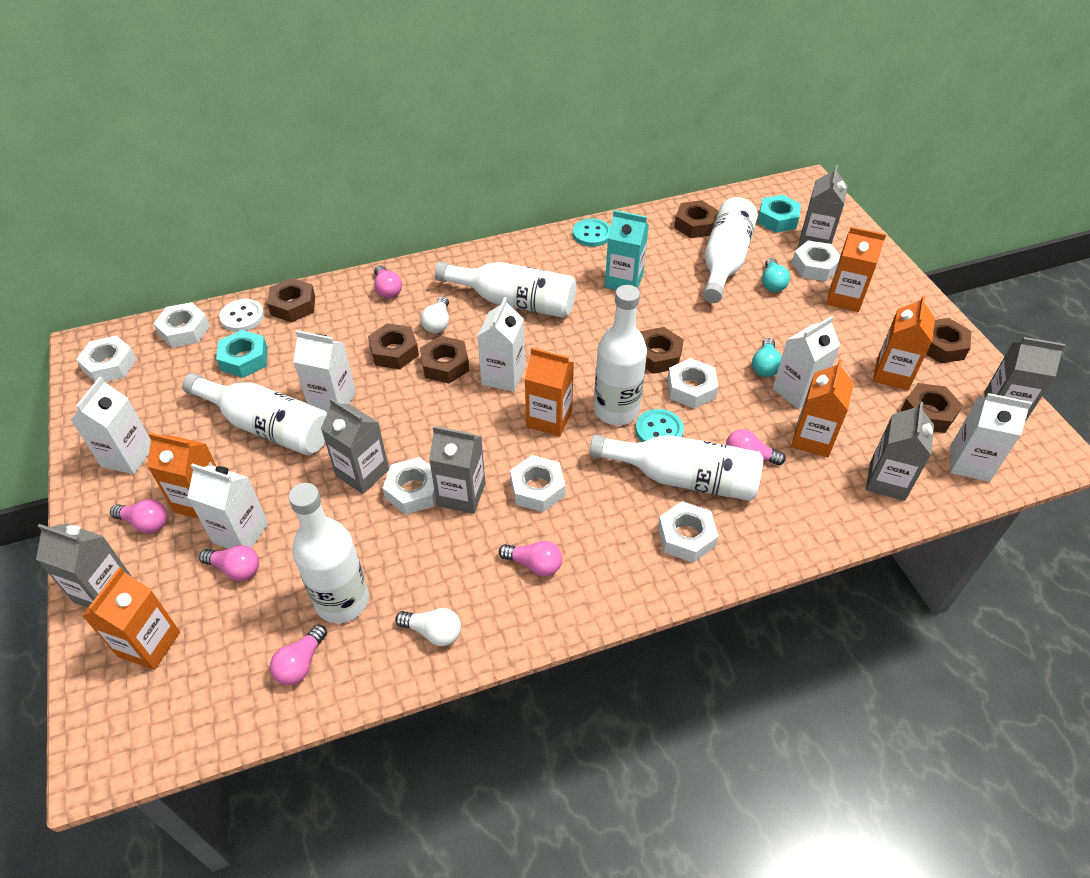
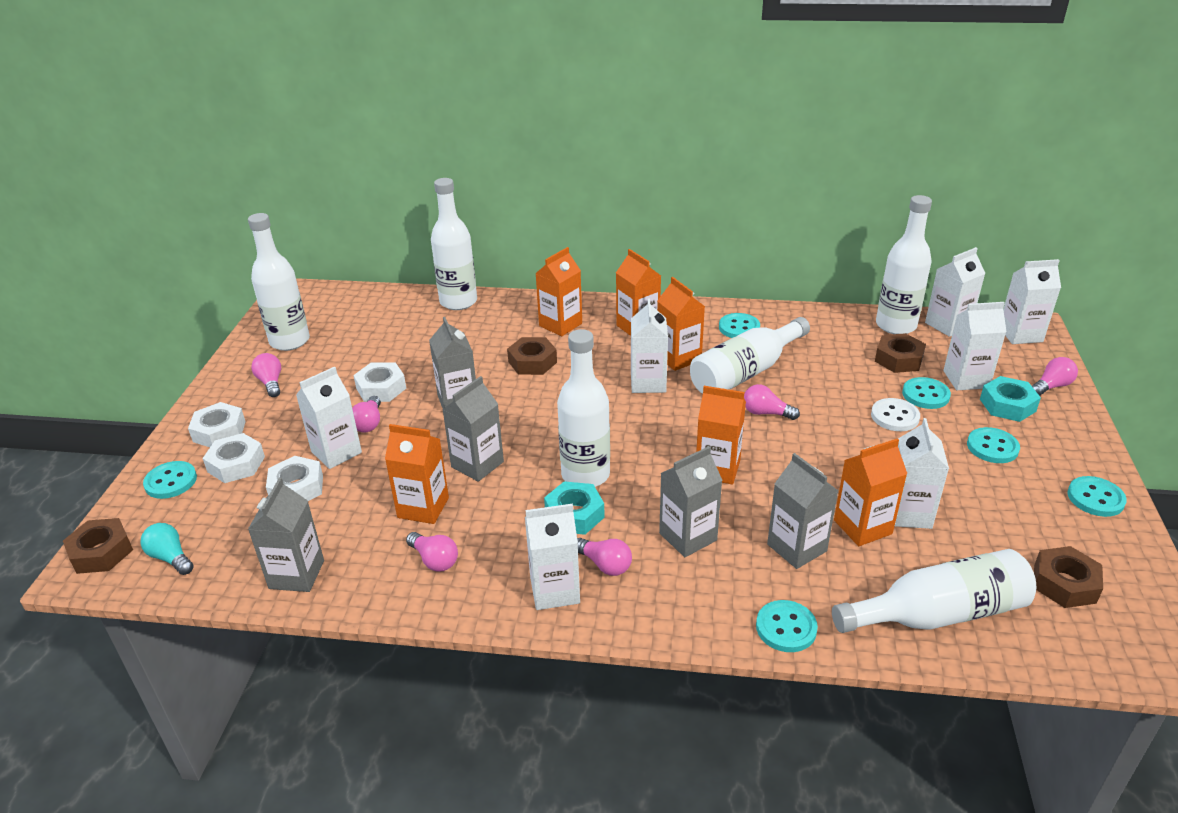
brown nut: [267,278,315,322] [368,323,419,369] [420,336,469,384] [640,327,684,374] [674,200,719,238] [901,383,963,433] [926,318,971,363] = 7 -> [63,518,133,574] [507,337,557,375] [875,333,926,373] [1034,546,1103,608] = 4
grey carton: [36,523,132,608] [321,398,389,494] [429,426,485,514] [798,165,848,247] [866,402,934,501] [984,337,1065,422] = 6 -> [248,478,324,592] [429,317,476,408] [442,376,504,482] [659,446,722,557] [767,453,838,569] = 5
turquoise button: [573,218,610,247] [635,409,684,442] = 2 -> [143,461,197,499] [719,313,760,338] [756,600,818,652] [902,377,951,409] [967,427,1020,463] [1067,476,1127,517] = 6
turquoise carton: [605,210,649,290] = 1 -> none = 0
turquoise light bulb: [752,338,782,377] [762,258,790,292] = 2 -> [140,523,194,575] = 1
white carton: [70,377,151,474] [187,463,268,549] [293,330,356,413] [478,297,525,392] [773,316,840,409] [950,393,1032,482] = 6 -> [296,367,362,469] [525,503,580,610] [631,298,668,393] [895,418,949,529] [925,247,985,337] [943,302,1006,390] [1003,259,1061,344] = 7
white light bulb: [395,608,461,646] [421,296,449,333] = 2 -> none = 0
white nut: [76,336,137,382] [153,302,210,348] [383,457,436,515] [510,455,566,512] [658,501,719,563] [667,358,719,409] [792,241,840,281] = 7 -> [188,402,246,447] [202,433,265,483] [266,456,323,501] [353,362,406,402] = 4

